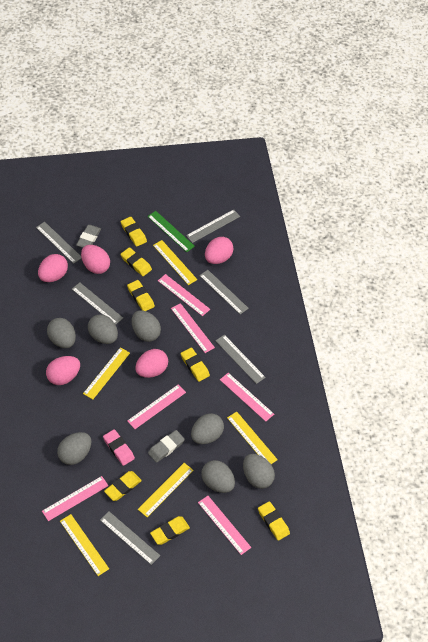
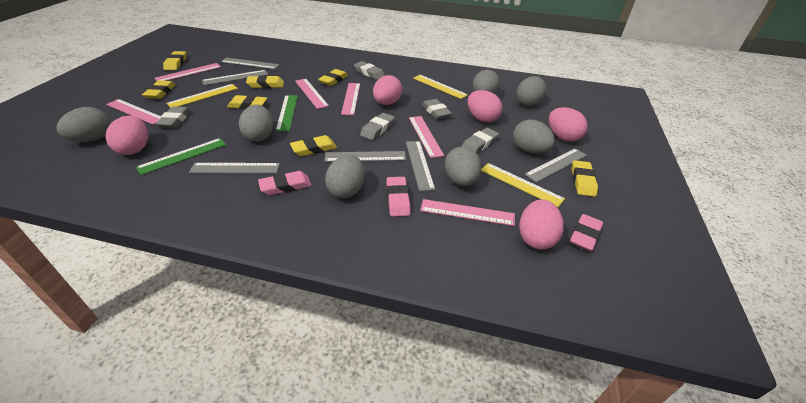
green ruler: [148,211,195,252] = 1 -> [136,138,226,175] [276,95,298,131] = 2
grey eraser: [76,225,101,248] [148,430,185,463] = 2 -> [156,106,191,128] [354,61,385,80] [360,113,395,140] [422,99,452,119] [462,128,499,153] = 5
pink eraser: [103,429,135,466] = 1 -> [258,171,312,195] [386,177,411,217] [570,214,603,251] = 3
yellow ruler: [60,514,109,576] [83,347,130,400] [138,463,193,517] [153,240,197,285] [227,412,278,464] = 5 -> [166,84,238,108] [413,75,468,99] [481,163,565,207] = 3

